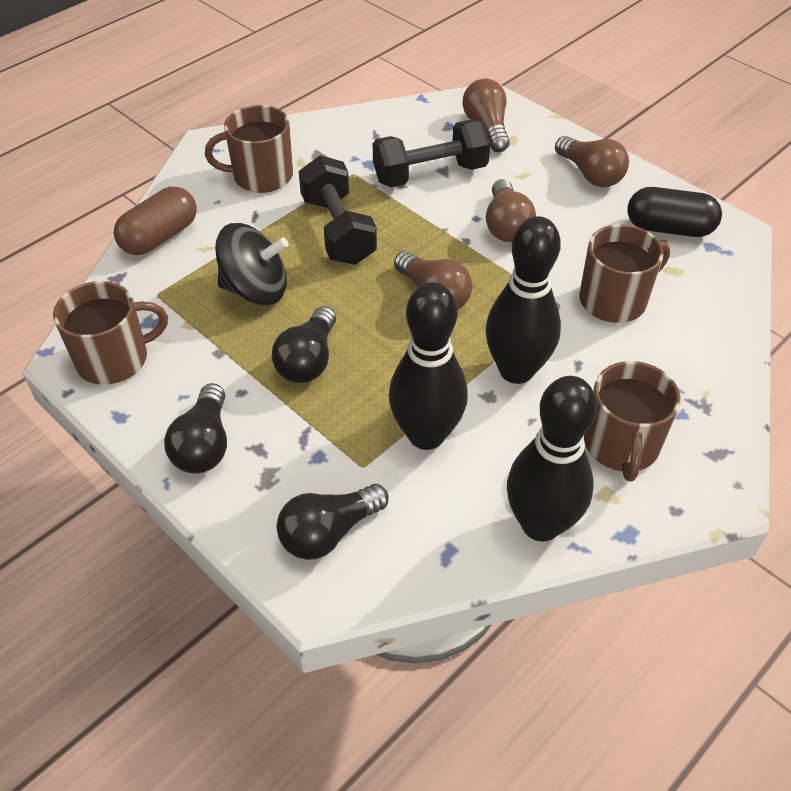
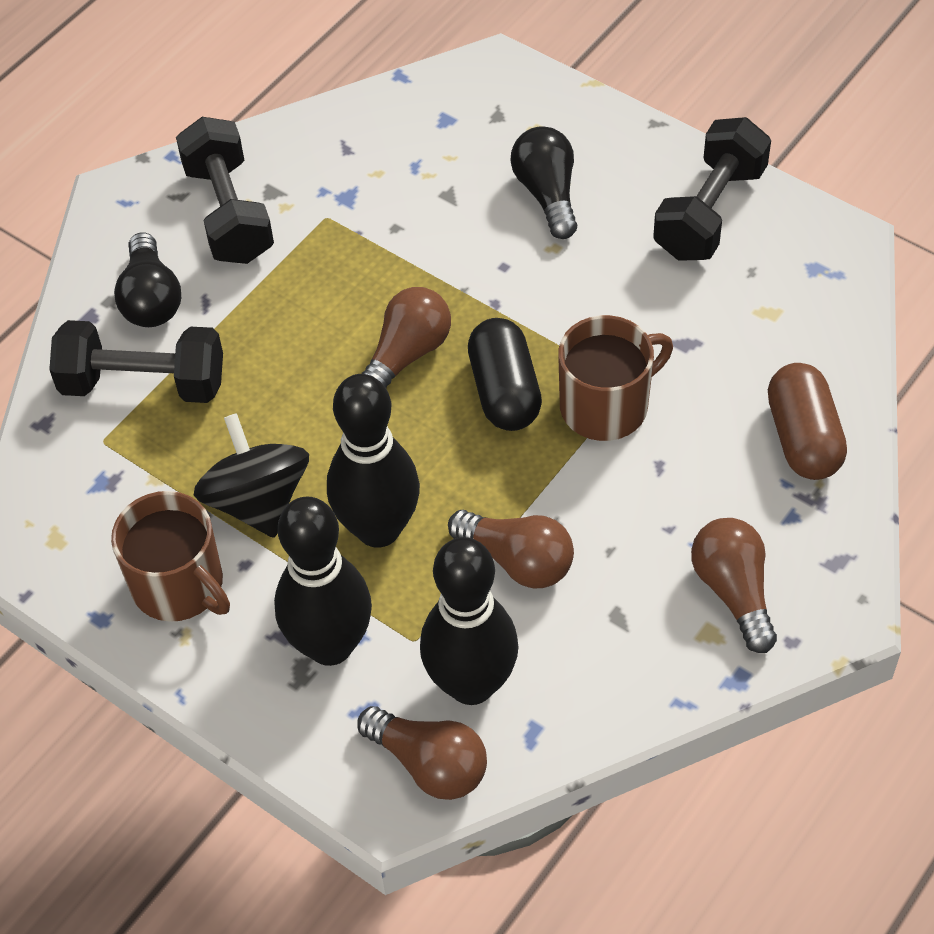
black dumbbell: [299,155,377,265] [373,120,490,187] = 2 -> [49,320,223,403] [176,117,274,264] [653,117,771,261] = 3
black light bulb: [164,383,227,474] [272,306,336,383] [277,484,389,560] = 3 -> [114,232,181,327] [511,126,577,239] = 2
brown mug: [53,281,168,385] [205,105,293,193] [579,224,670,323] [584,361,680,481] = 4 -> [111,491,230,622] [558,315,673,441] = 2

